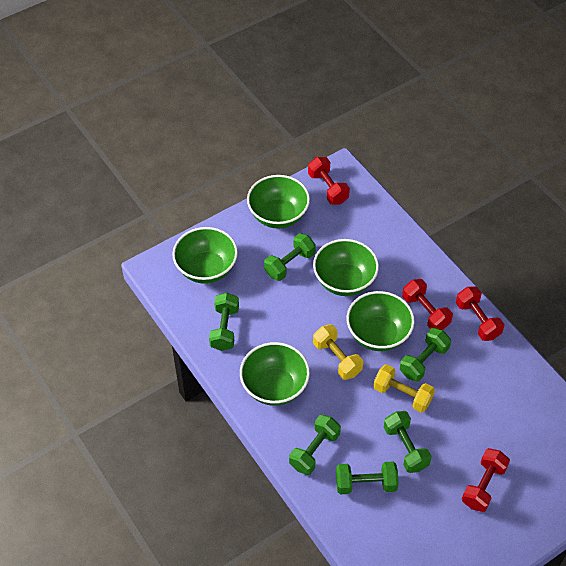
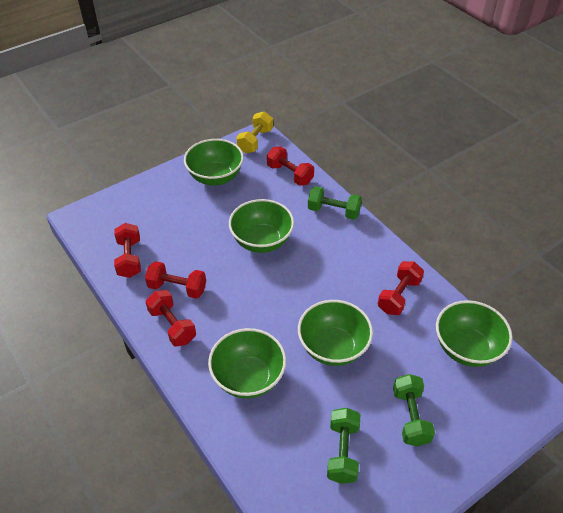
green dumbbell: [209,293,239,351] [264,233,316,281] [289,415,341,475] [336,462,399,494] [384,411,432,473] [400,328,451,382] = 6 -> [308,186,362,220] [327,408,360,484] [393,374,435,446] = 3
red dumbbell: [308,157,350,204] [402,279,453,330] [456,286,504,341] [462,448,510,512] = 4 -> [114,223,141,278] [145,261,206,299] [146,290,196,347] [267,147,314,186] [378,261,424,315] = 5
yellow dumbbell: [313,324,363,380] [373,364,435,413] = 2 -> [236,112,273,153] = 1

